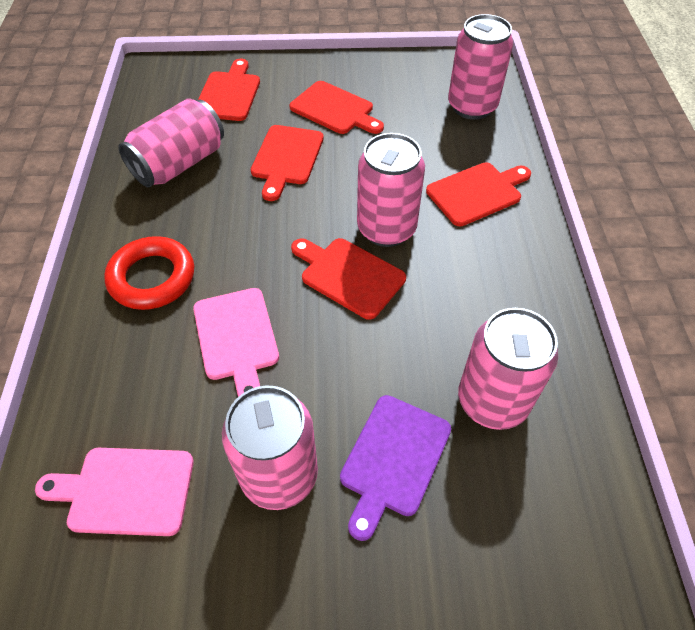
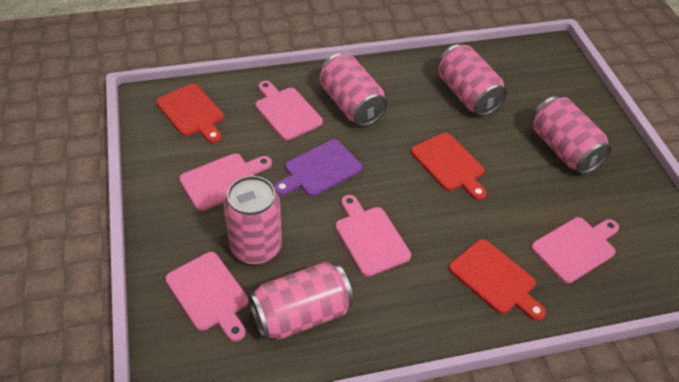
pink cutting board: [35,448,194,536] [193,288,279,397] = 2 -> [165,252,249,342] [179,153,272,211] [255,81,323,140] [335,195,411,276] [531,217,619,283] = 5
red cutting board: [198,59,260,121] [251,125,324,201] [289,81,384,134] [291,238,406,320] [426,162,531,226] = 5 -> [156,84,224,143] [411,133,487,200] [449,239,546,321] = 3
red ring: [104,236,194,310] = 1 -> none = 0

